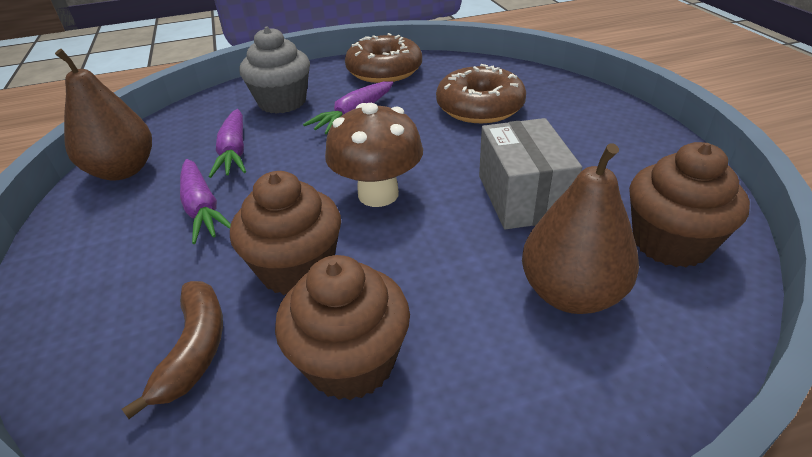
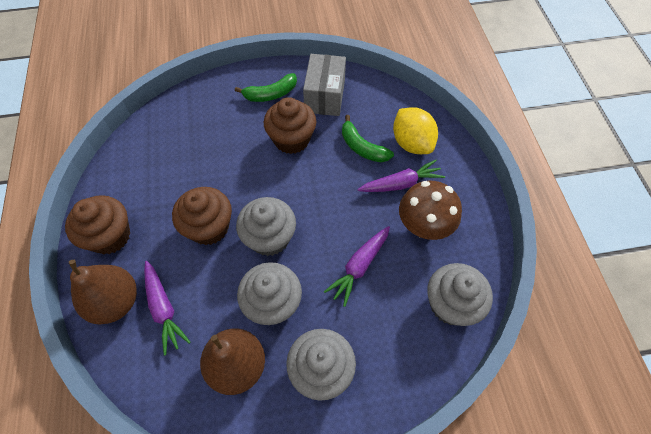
brown banana: [122,281,223,419] = 1 -> none = 0
brown donut: [345,33,422,83] [436,64,526,123] = 2 -> none = 0
green banana: none = 0 -> [235,73,297,102] [342,115,394,162] = 2
grey cupcake: [239,27,310,114] = 1 -> [236,197,296,256] [237,262,302,325] [286,329,356,401] [427,263,493,326] = 4
yellow lemon: none = 0 -> [393,107,438,154] = 1

